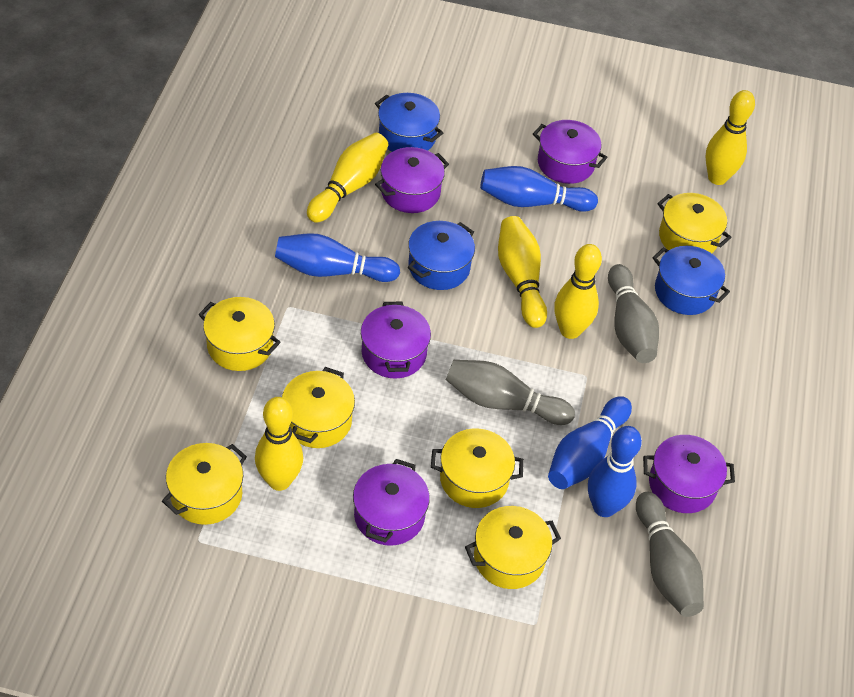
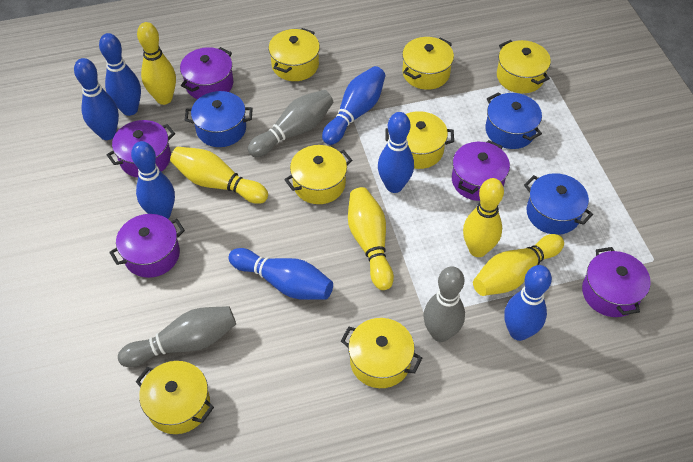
blue bowling pin: [275,233,400,282] [480,166,598,212] [548,396,632,489] [588,426,642,517] = 4 -> [74,58,119,140] [99,33,141,116] [131,141,175,219] [229,248,333,300] [322,66,385,145] [378,112,414,193] [504,265,552,341] = 7
yellow pot: [162,443,247,525] [198,297,281,371] [282,367,355,448] [431,428,524,508] [465,506,561,589] [657,193,732,253] = 6 -> [136,361,214,434] [269,28,320,81] [284,145,352,204] [341,318,422,388] [386,111,454,169] [402,37,454,90] [497,40,551,93] = 7

